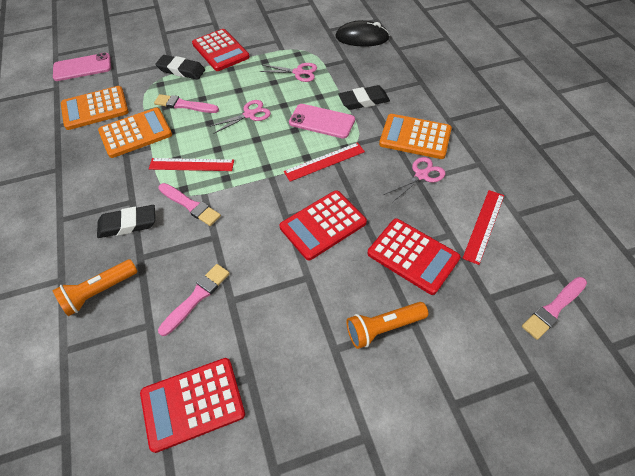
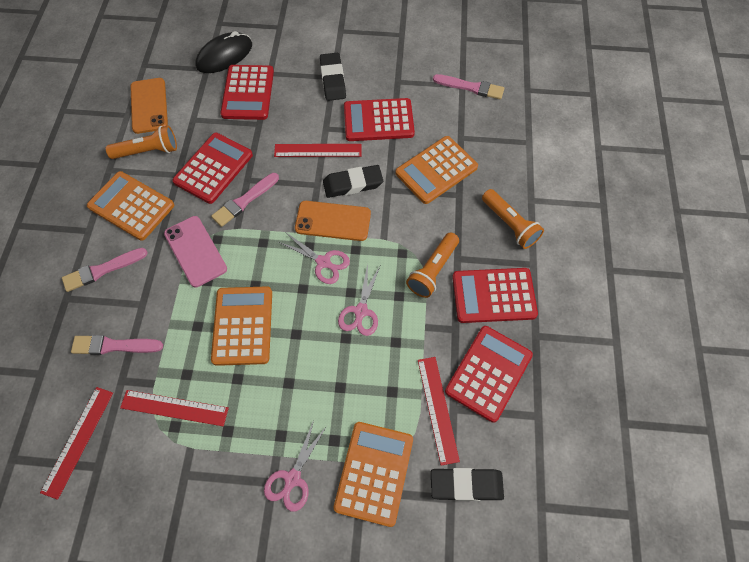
orange calculator: [61,86,129,130] [98,108,172,158] [379,114,452,159] = 3 -> [87,171,174,241] [211,286,272,366] [334,422,413,527] [395,136,478,204] = 4
orange flashlight: [53,259,138,316] [346,302,428,349] = 2 -> [106,126,177,159] [406,232,459,298] [482,189,544,249] = 3
orange phone: none = 0 -> [131,78,168,134] [295,201,371,241] = 2
pink phone: [53,53,111,81] [289,104,355,139] = 2 -> [164,216,227,287] = 1
red calculator: [140,358,245,453] [192,29,250,71] [280,190,367,261] [368,219,460,295] = 4 -> [172,133,253,204] [220,65,274,120] [344,98,415,141] [445,326,533,423] [452,268,538,323] = 5
red ruler: [149,158,234,171] [284,142,365,182] [462,190,504,265] = 3 -> [40,387,113,500] [120,390,229,426] [274,144,362,157] [418,357,460,466] = 4

